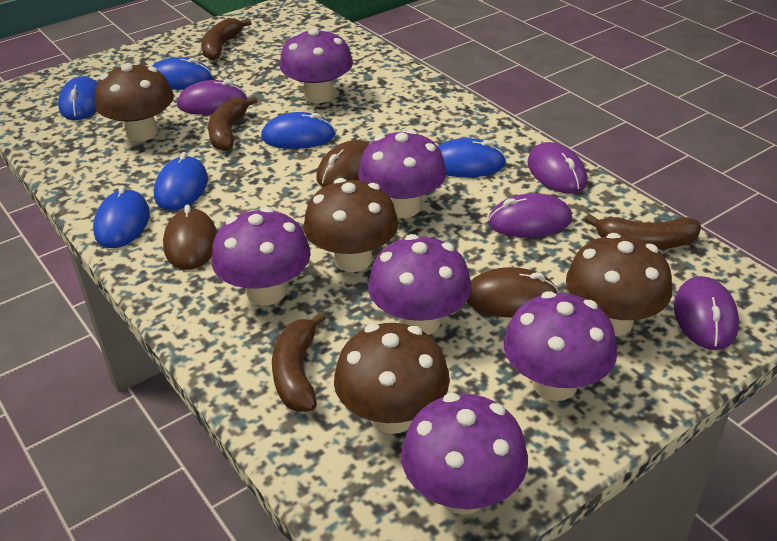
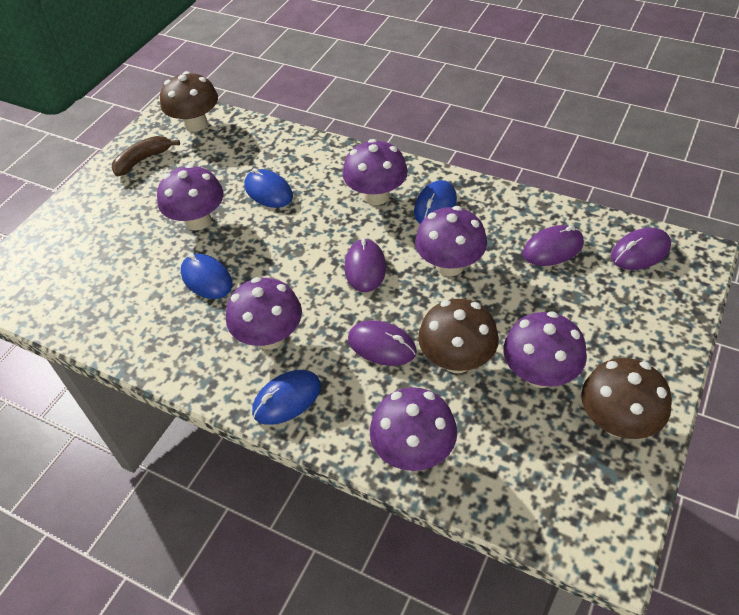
blue mouse: [58,76,97,120] [93,185,150,248] [151,57,213,90] [154,152,208,211] [261,112,336,149] [438,138,506,177] = 6 -> [181,254,233,299] [244,168,293,208] [252,370,321,425] [414,180,457,224] = 4
brown banana: [201,18,252,61] [208,96,257,151] [272,312,326,412] [585,214,701,249] = 4 -> [112,136,180,176] = 1
brown mouse: [163,205,217,270] [316,140,370,187] [466,267,559,318] = 3 -> none = 0
brown mushroom: [95,63,174,142] [304,178,399,272] [334,323,450,434] [566,233,672,336] = 4 -> [160,71,218,132] [418,299,499,373] [581,358,672,439] = 3

